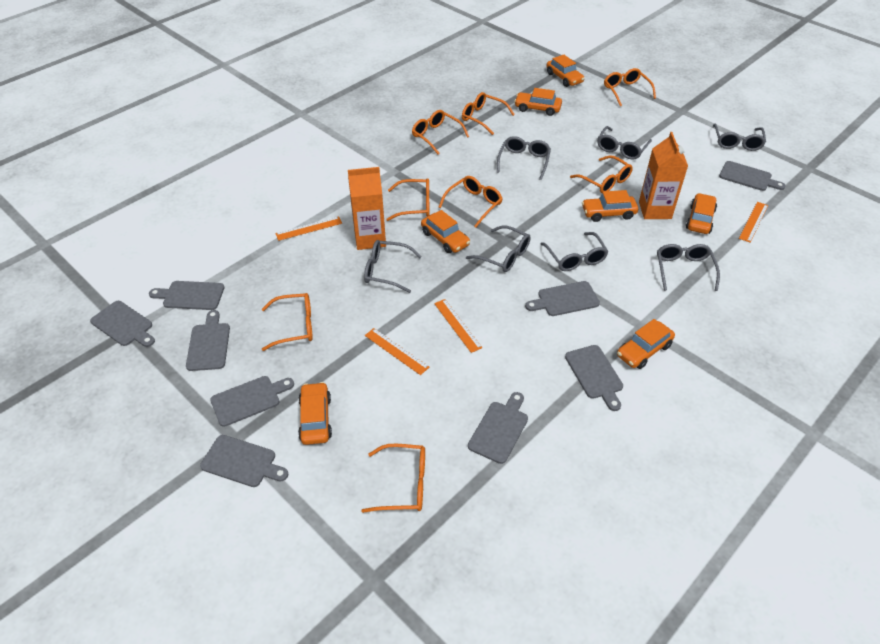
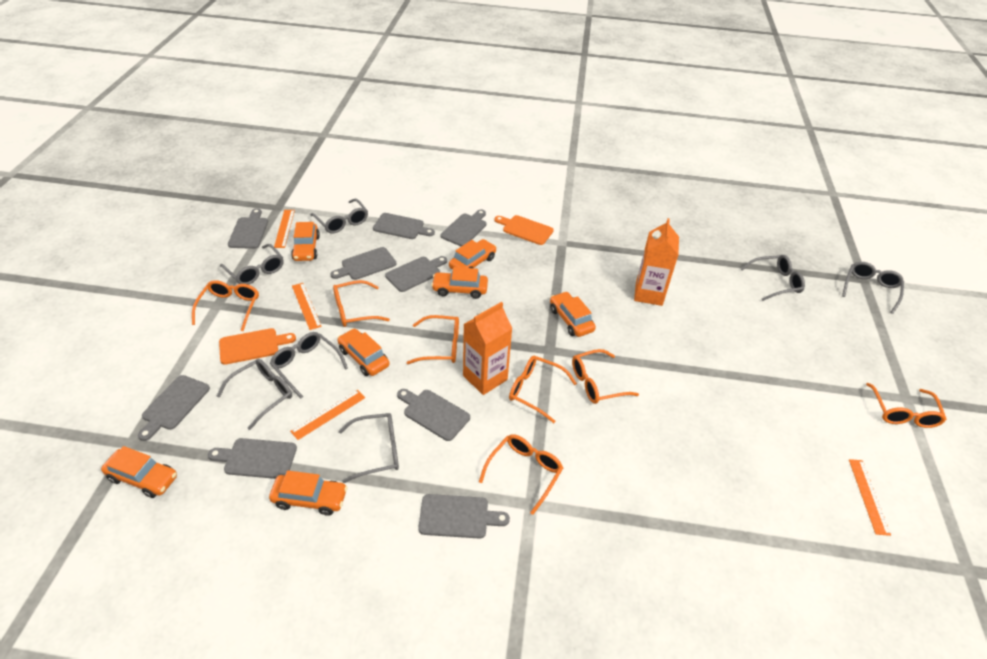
orange cutting board: none = 0 -> [219,328,296,365] [494,215,554,245] = 2
orange glasses: [262,293,313,351] [361,444,425,513] [386,178,430,221] [412,110,469,154] [439,176,503,227] [462,92,515,135] [570,155,633,193] [604,68,656,106] = 8 -> [192,280,259,331] [333,280,390,327] [406,315,459,364] [479,434,563,515] [509,356,577,423] [572,349,639,404] [866,383,947,428] = 7

